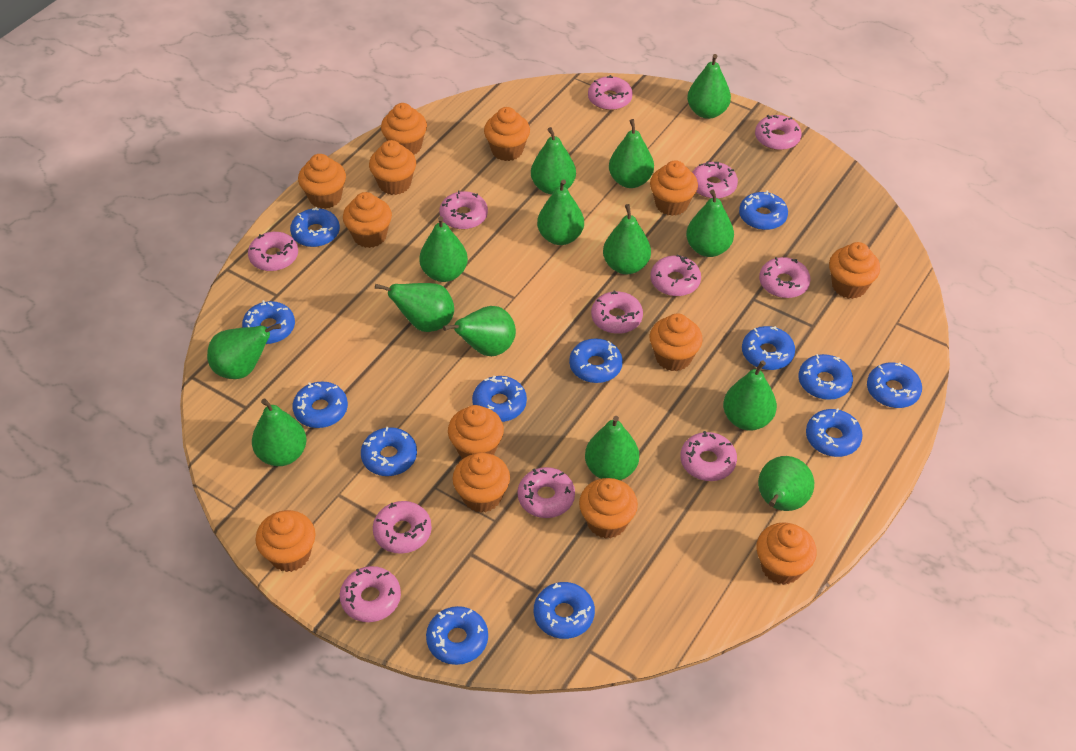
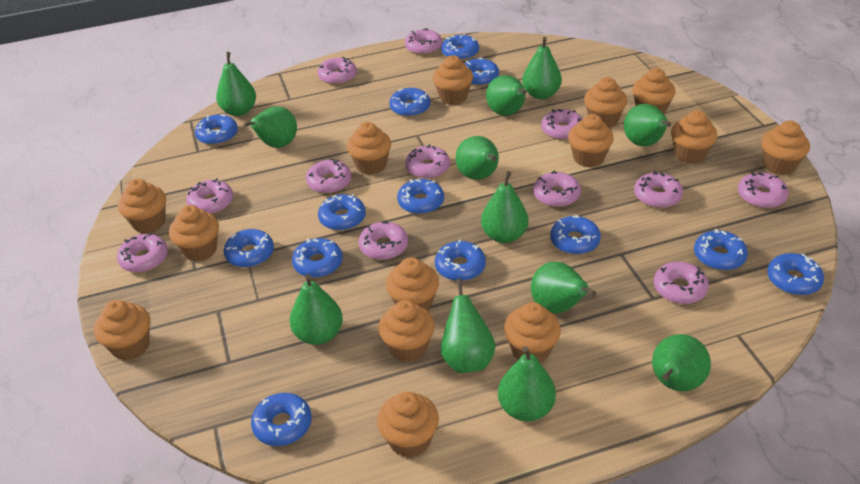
green pear: [207,323,281,379] [252,398,307,466] [375,283,454,332] [419,216,468,282] [443,306,516,356] [531,127,576,195] [537,179,584,245] [585,416,639,480] [603,204,651,274] [609,119,654,188] [686,189,734,257] [687,54,731,119] [723,360,777,430] [758,456,814,511] = 14 -> [216,52,256,116] [244,106,297,148] [290,274,343,345] [441,279,496,373] [456,136,499,180] [481,171,528,243] [486,75,527,116] [498,346,556,421] [522,37,562,99] [531,262,596,313] [624,104,671,146] [652,334,711,391] = 12
orange cupcake: [255,510,315,572] [298,154,346,209] [343,192,392,248] [369,140,416,195] [381,103,427,155] [448,405,504,459] [452,453,510,512] [484,107,530,161] [579,478,638,539] [649,313,703,371] [650,160,698,216] [756,522,817,585] [829,242,880,299] = 13 -> [94,300,150,361] [118,179,166,234] [169,205,219,261] [347,122,391,175] [377,392,439,458] [379,300,435,362] [386,257,439,311] [433,55,473,105] [504,302,561,363] [568,114,614,167] [584,77,627,128] [632,68,675,114] [671,110,718,164] [761,121,810,175] = 14

